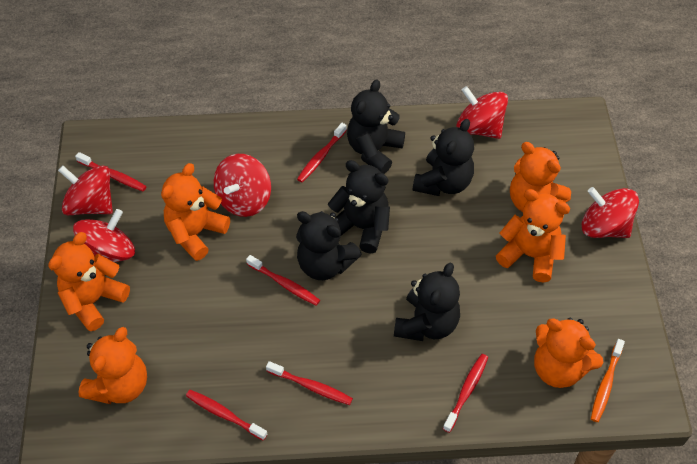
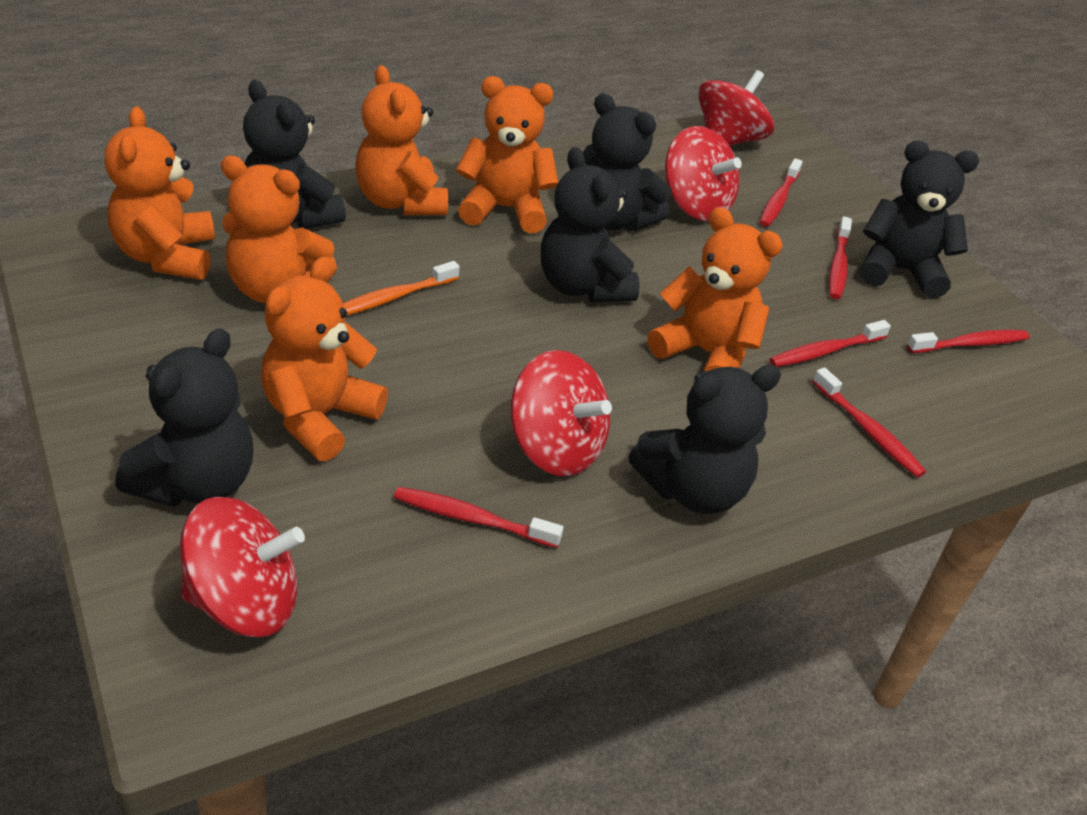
black teddy bear: [296,211,362,280] [328,160,390,254] [347,79,405,174] [394,263,460,341] [413,119,474,196] = 5 -> [115,329,253,507] [243,80,346,229] [541,147,639,302] [583,93,671,231] [628,365,781,514] [860,141,979,298] = 6
red spinning top: [58,165,113,215] [73,209,135,262] [214,154,271,217] [456,86,508,139] [582,187,639,238] = 5 -> [180,497,305,637] [511,350,612,476] [665,126,742,221] [698,70,774,146] = 4

